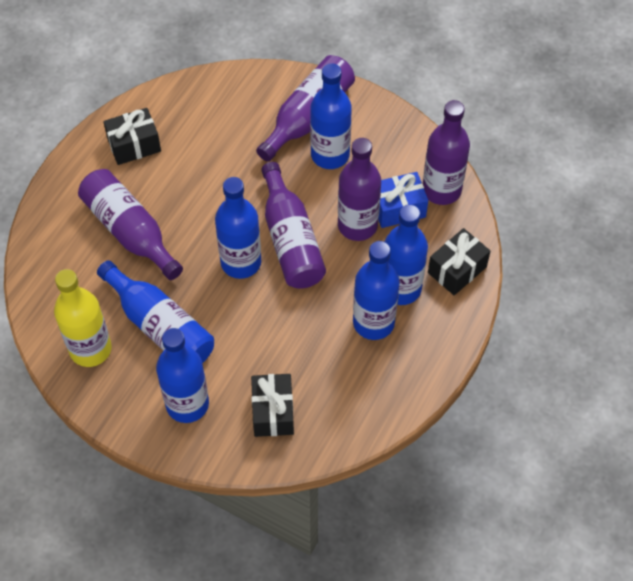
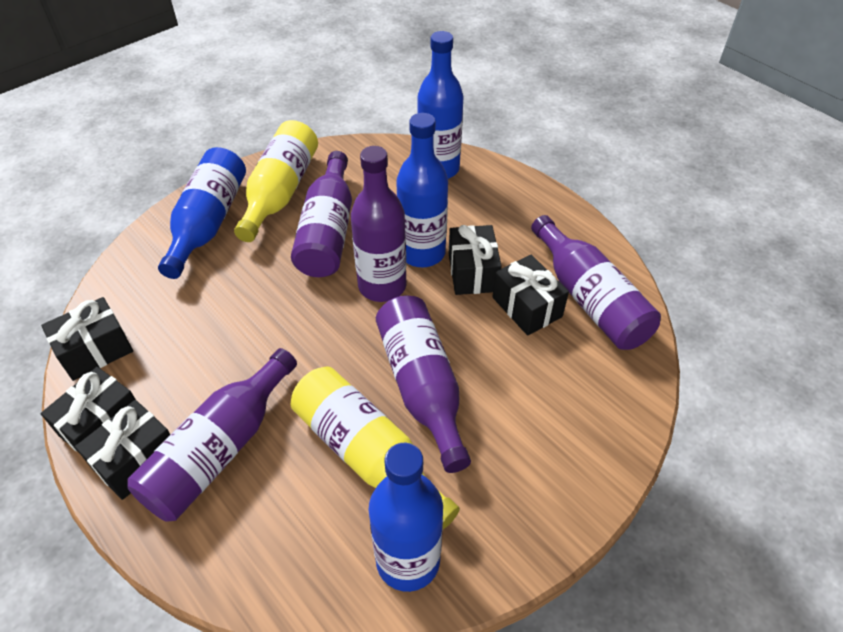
black gift: [103,108,161,165] [251,374,294,437] [428,228,490,295] = 3 -> [41,297,133,381] [41,367,136,453] [75,400,170,500] [449,225,502,295] [492,255,569,336] = 5
blue bottle: [97,260,214,363] [156,328,209,423] [215,177,261,279] [310,63,352,169] [353,241,400,340] [385,204,428,305] = 6 -> [158,147,246,279] [368,443,443,592] [396,113,448,267] [418,31,464,179] = 4
blue gift: [378,172,428,228] = 1 -> none = 0
yellow bottle: [54,269,111,367] = 1 -> [234,120,318,242] [291,367,460,529] = 2

